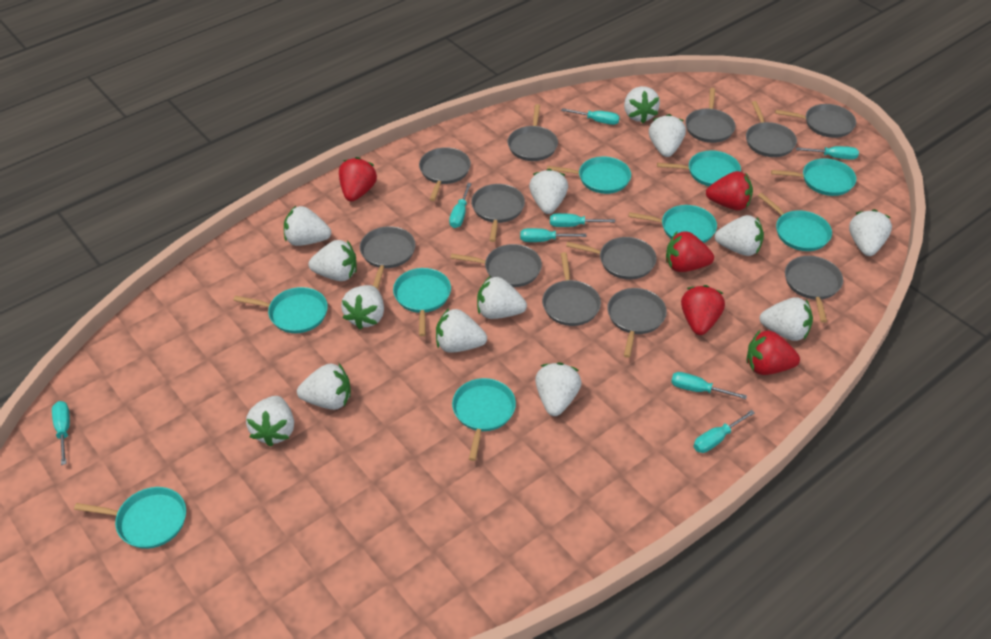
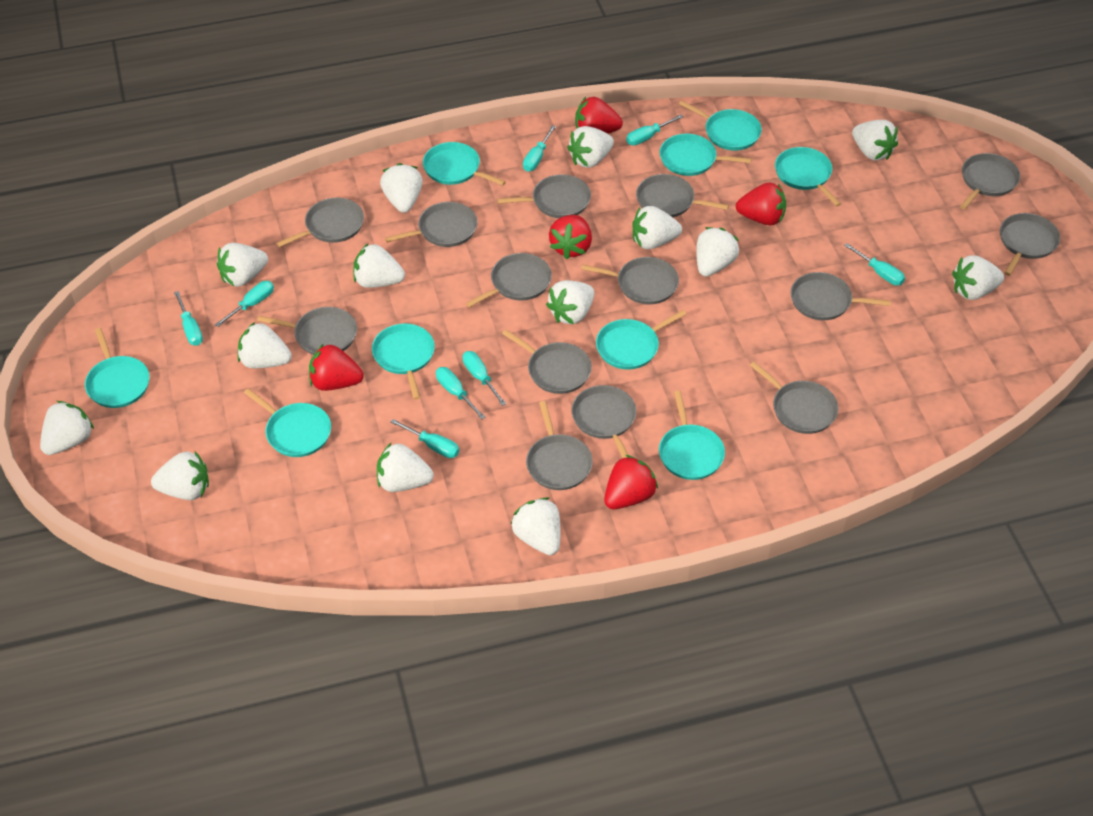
grey pan: [360,226,416,289] [419,147,471,201] [451,244,542,287] [471,184,525,242] [508,104,558,161] [542,252,601,326] [566,237,656,280] [607,288,667,358] [685,88,736,143] [746,101,797,157] [775,104,856,138] [785,256,843,323] = 12 -> [257,307,357,355] [276,198,364,247] [385,202,478,247] [466,253,552,307] [497,174,591,218] [502,330,592,394] [526,401,593,490] [571,385,636,458] [581,257,679,305] [636,174,729,217] [750,362,838,434] [791,272,891,320] [960,153,1020,210] [1000,213,1060,276] = 14

